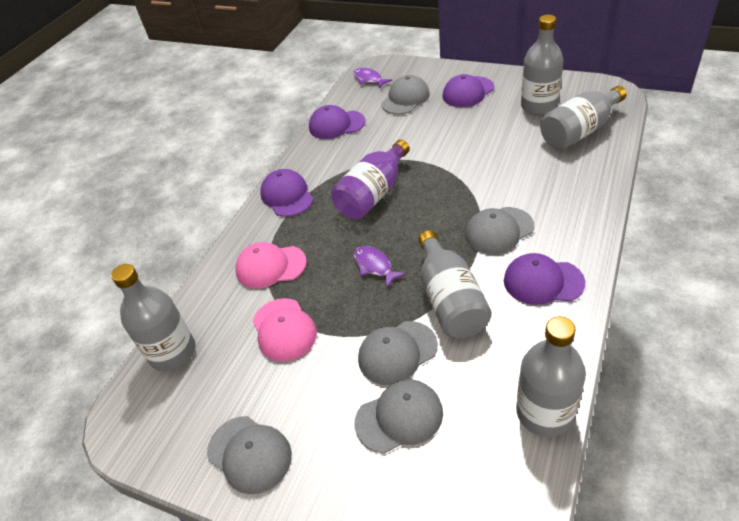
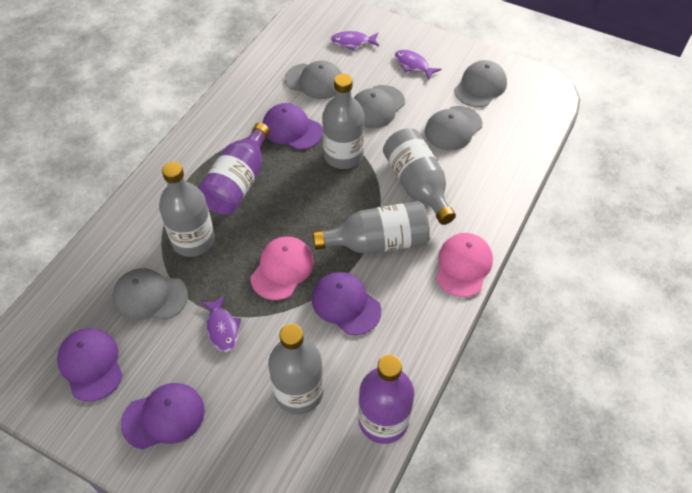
purple bottle: [331,139,410,219] = 1 -> [198,123,270,214] [358,355,414,444] = 2
purple fish: [353,68,392,88] [354,246,406,288] = 2 -> [201,295,241,352] [331,31,379,51] [395,50,441,80] = 3

